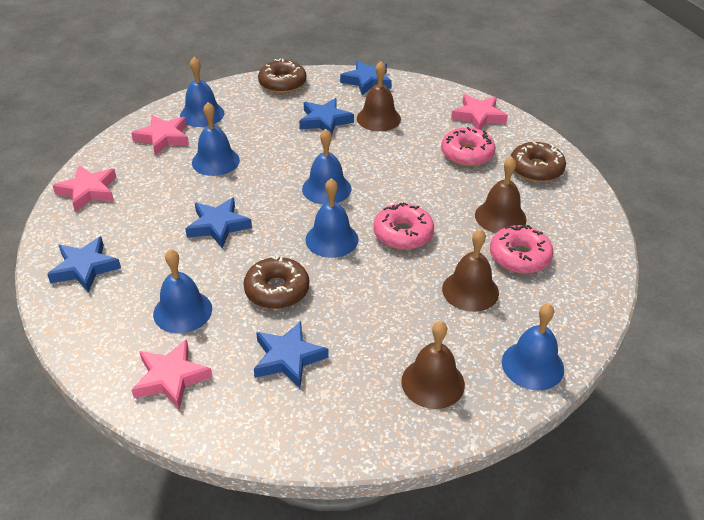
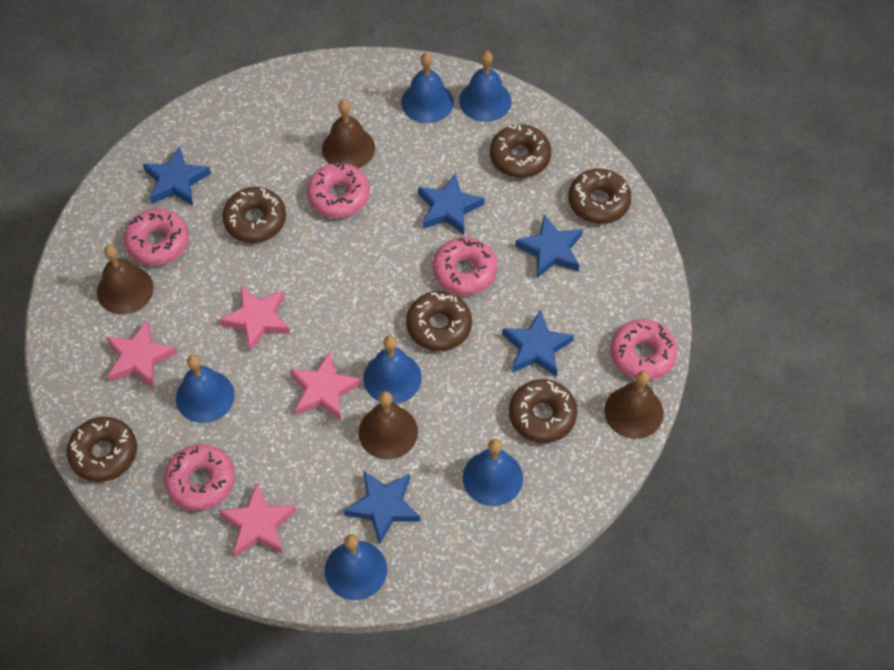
brown donut: [244,255,309,309] [258,59,306,93] [510,141,566,182] = 3 -> [67,417,137,482] [222,187,286,243] [406,291,472,351] [490,124,551,178] [509,379,577,443] [568,169,632,224] = 6
pink donut: [373,202,434,250] [441,127,496,166] [490,225,553,274] = 3 -> [124,209,189,266] [164,444,235,511] [307,162,370,218] [433,237,497,295] [610,319,678,381] = 5

